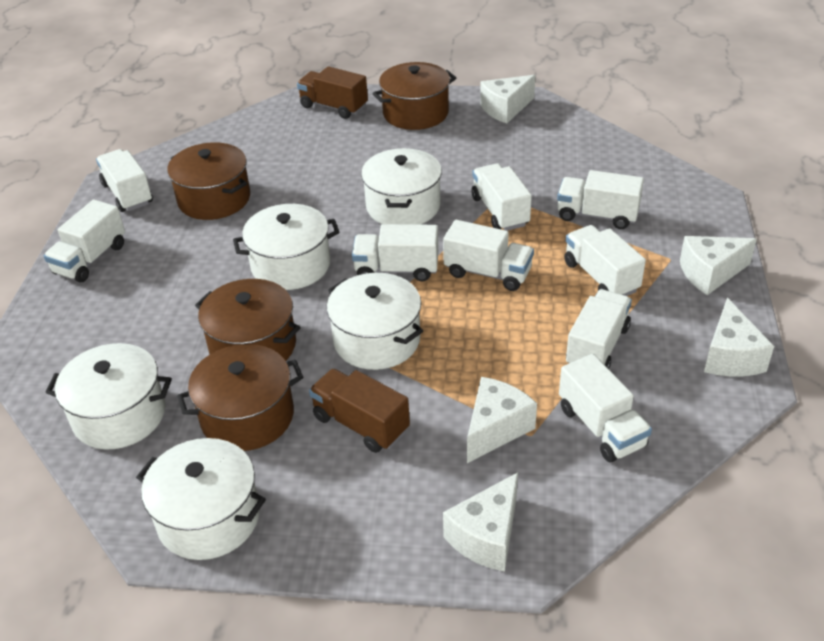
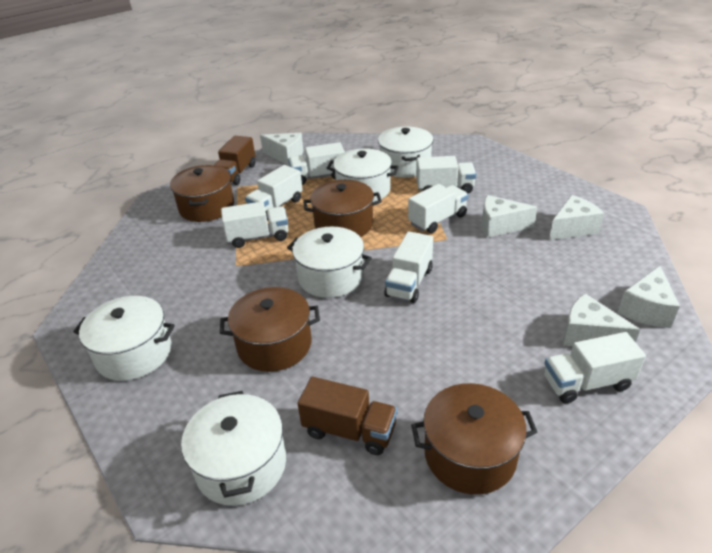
white truck: [44,200,125,283] [96,149,153,212] [352,224,438,281] [443,220,534,291] [471,163,532,231] [557,170,644,229] [559,354,652,462] [564,225,646,296] [566,289,632,369] = 9 -> [221,202,289,248] [245,165,303,220] [289,142,345,185] [384,231,433,303] [408,184,469,233] [416,156,476,194] [544,332,646,404] = 7

